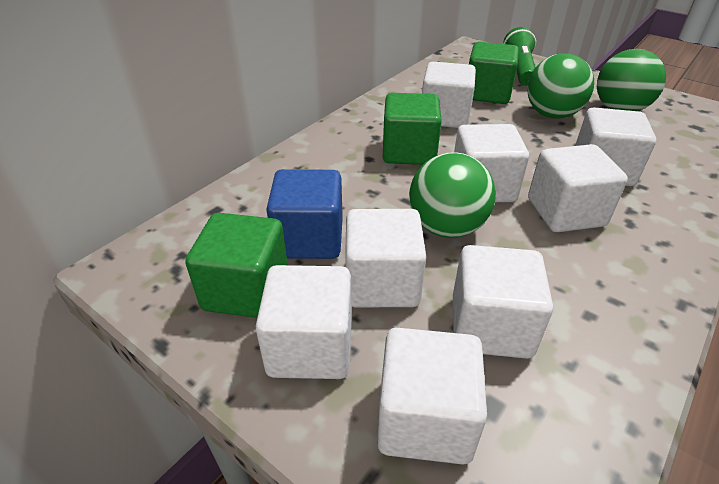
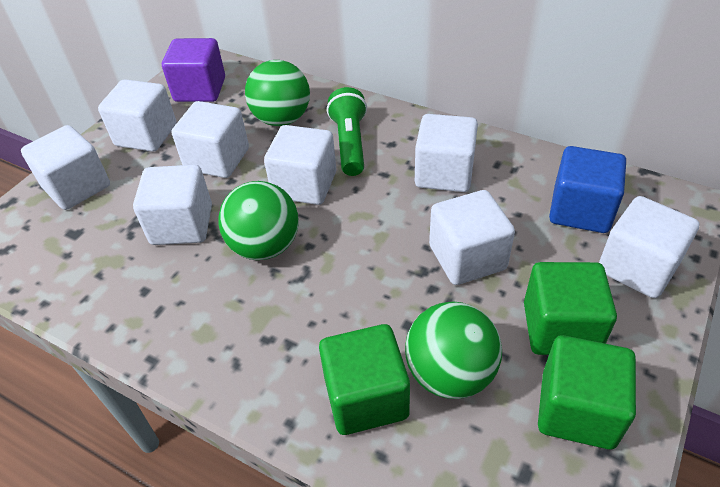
purple cube: none = 0 -> [162,38,225,102] = 1

